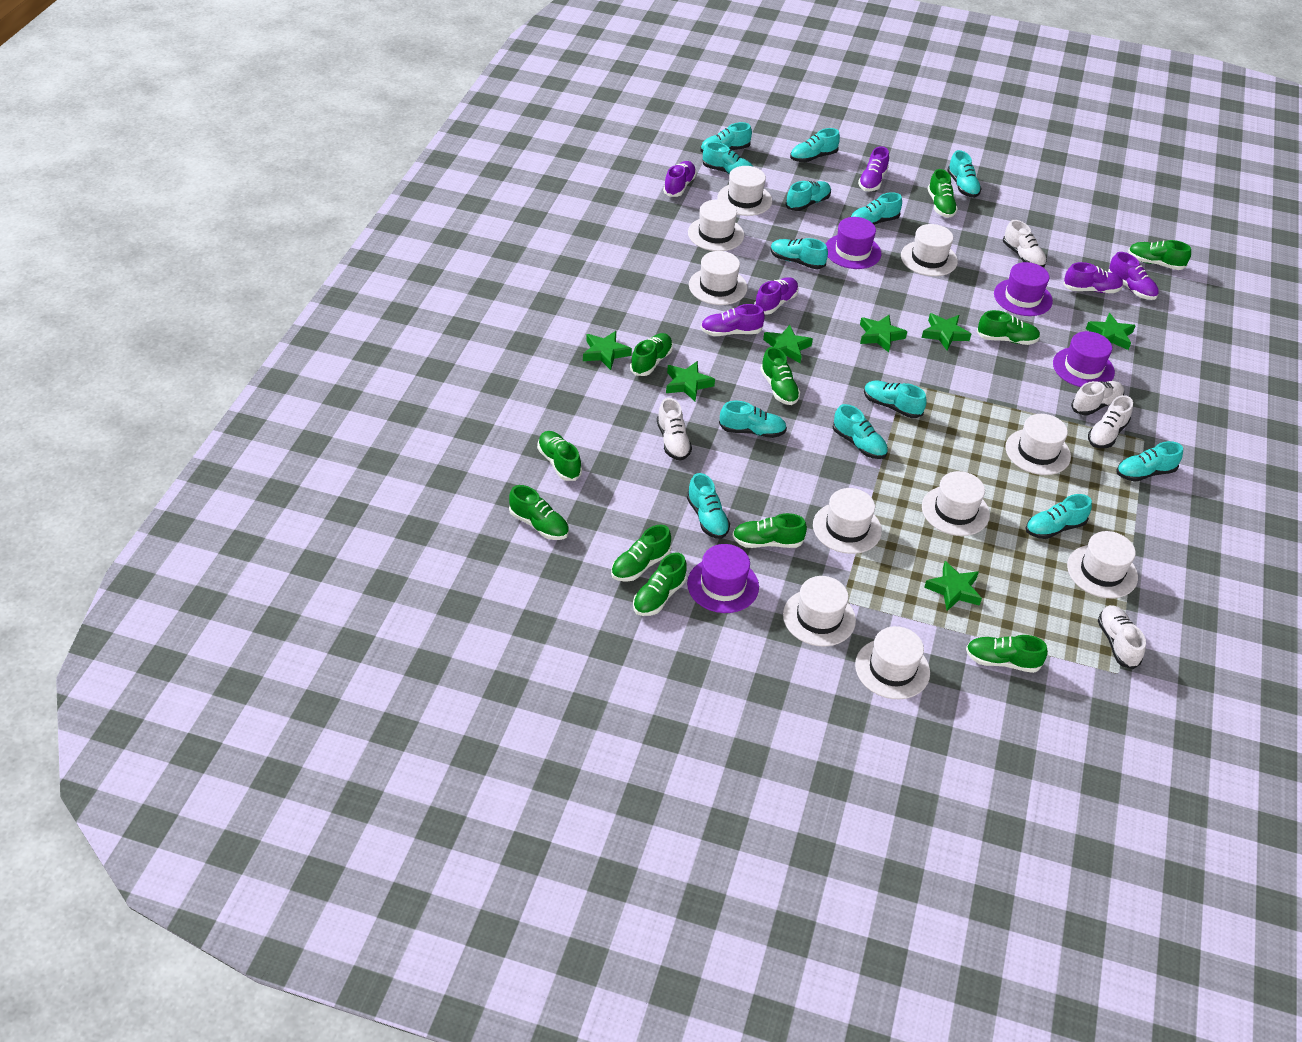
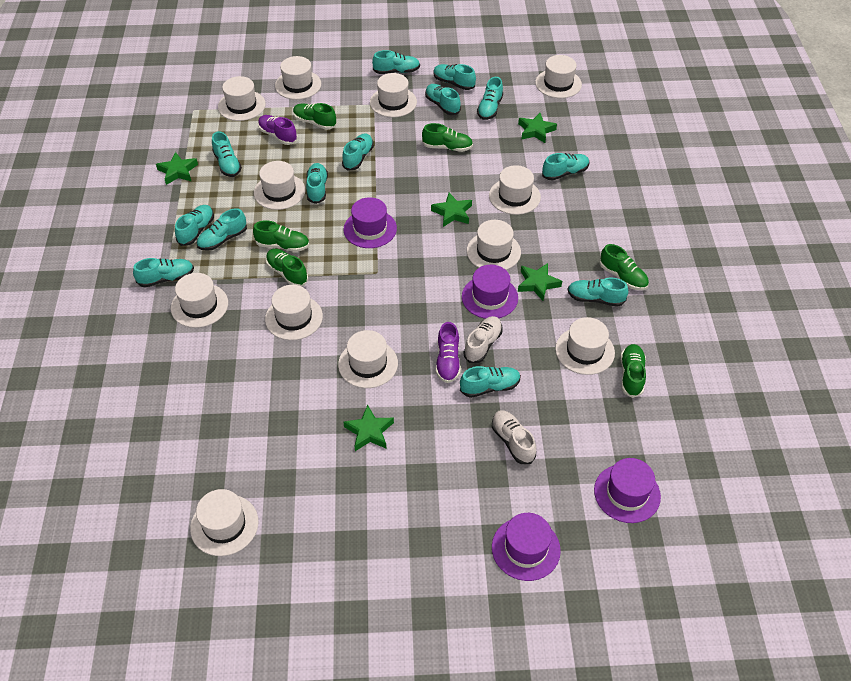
green shoe: [509,485,569,540] [537,431,582,481] [611,525,671,582] [630,333,673,376] [633,553,687,616] [732,513,807,548] [760,347,800,405] [928,169,958,218] [966,635,1048,673] [977,310,1040,345] [1128,240,1191,270] = 11 -> [253,220,309,252] [266,249,308,286] [293,103,337,130] [422,123,473,152] [600,244,649,290] [620,344,646,398] = 6
green star: [583,331,632,370] [666,361,715,401] [763,325,813,363] [860,315,907,353] [922,313,971,350] [924,561,982,611] [1086,313,1136,350] = 7 -> [156,152,198,185] [343,405,394,451] [431,193,472,227] [518,113,557,143] [518,263,562,301] = 5
purple shoe: [663,161,697,197] [701,304,765,336] [754,277,799,315] [858,146,889,191] [1063,262,1123,293] [1108,252,1159,300] = 6 -> [258,115,298,145] [436,322,461,383] = 2
white hat: [688,200,744,251] [689,251,747,305] [718,166,772,216] [783,576,856,646] [813,488,882,554] [855,626,930,699] [901,224,958,276] [922,471,990,536] [1005,414,1071,475] [1067,531,1138,598] = 10 -> [171,273,228,328] [190,489,258,556] [218,76,266,121] [254,161,305,210] [265,285,323,340] [275,56,321,100] [338,330,398,388] [370,73,417,117] [467,220,521,270] [489,165,541,215] [535,55,582,98] [555,317,615,375] = 12
white shoe: [657,398,692,461] [1003,220,1047,267] [1071,381,1124,416] [1088,395,1133,448] [1098,605,1146,669] = 5 -> [464,316,502,363] [492,410,536,464] = 2

